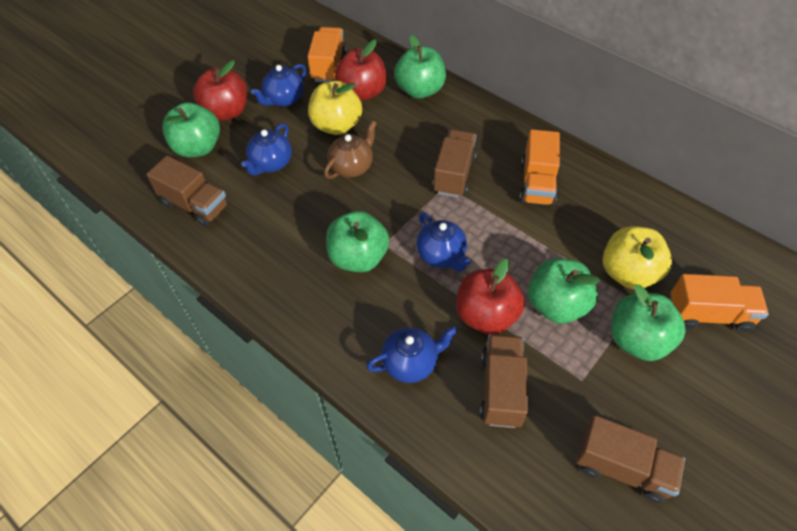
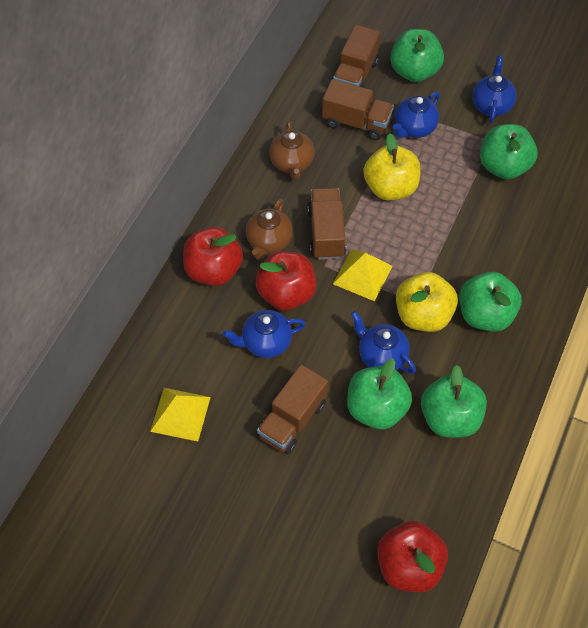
brown teapot: [324,120,377,179] = 1 -> [246,198,293,260] [270,121,314,180] = 2
orange truck: [307,27,347,82] [520,129,560,206] [670,274,769,332] = 3 -> none = 0
yellow pyramid: none = 0 -> [150,388,211,441] [333,250,393,301] = 2

